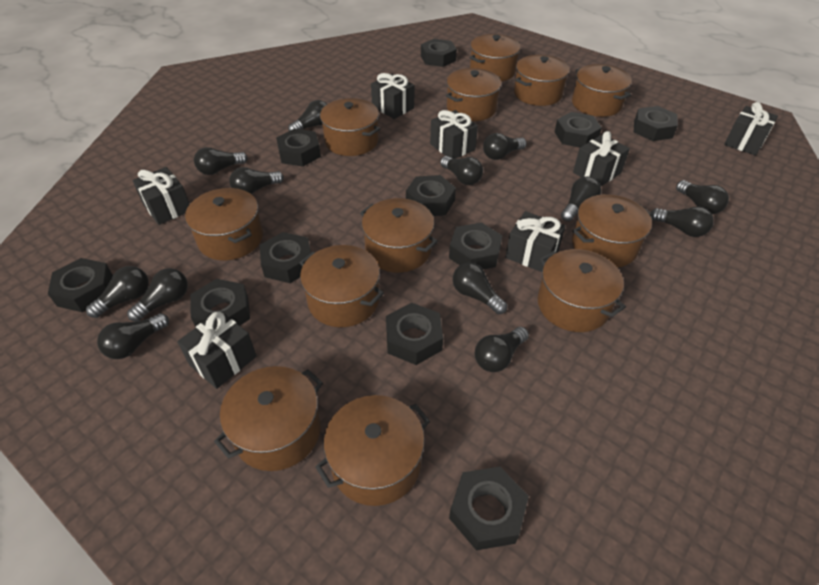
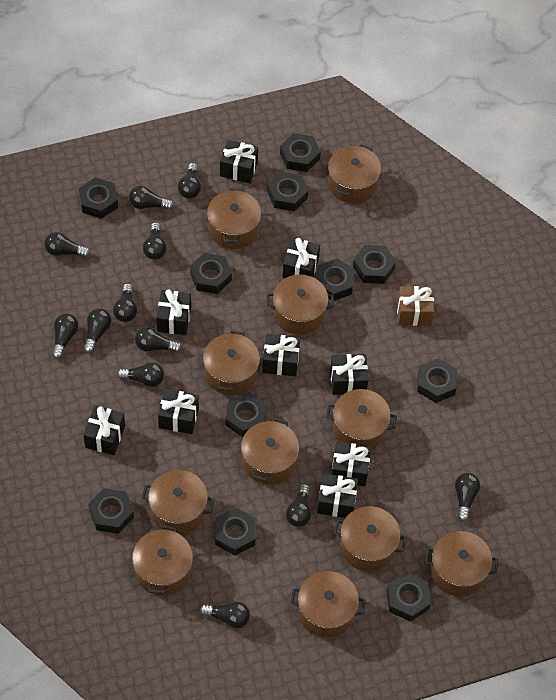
black gift: [132,167,190,225] [177,310,257,389] [371,73,414,119] [430,110,478,159] [505,211,566,272] [573,131,630,186] [724,102,778,156] = 7 -> [84,406,125,455] [156,289,191,335] [158,389,199,434] [220,140,258,183] [262,334,300,376] [282,238,320,278] [317,473,358,518] [330,354,368,395] [332,442,371,486] = 9
black light bulb: [86,266,149,318] [97,313,169,359] [127,268,188,321] [194,147,248,175] [229,167,284,194] [288,100,327,131] [440,156,483,185] [453,263,507,314] [475,327,529,372] [483,133,527,160] [561,177,601,221] [651,207,714,237] [676,180,729,214] = 13 -> [44,232,91,257] [52,313,79,359] [83,308,112,353] [113,283,137,322] [117,362,164,387] [129,186,174,210] [135,327,182,353] [143,222,167,260] [178,163,201,199] [199,601,250,629] [286,484,312,527] [455,473,481,522] = 12
brown gift: none = 0 -> [397,286,434,326] = 1
brown pot: [185,188,263,260] [214,366,323,471] [300,245,384,327] [315,395,430,506] [320,98,380,156] [360,198,438,272] [446,68,501,121] [470,34,521,81] [514,55,569,106] [538,249,626,332] [572,64,632,117] [572,194,652,268] = 12 -> [132,525,193,595] [141,470,215,534] [203,330,260,395] [207,188,261,249] [241,418,299,485] [267,274,334,335] [291,571,366,638] [326,389,397,450] [328,144,381,203] [333,506,407,571] [425,531,498,597] = 11

